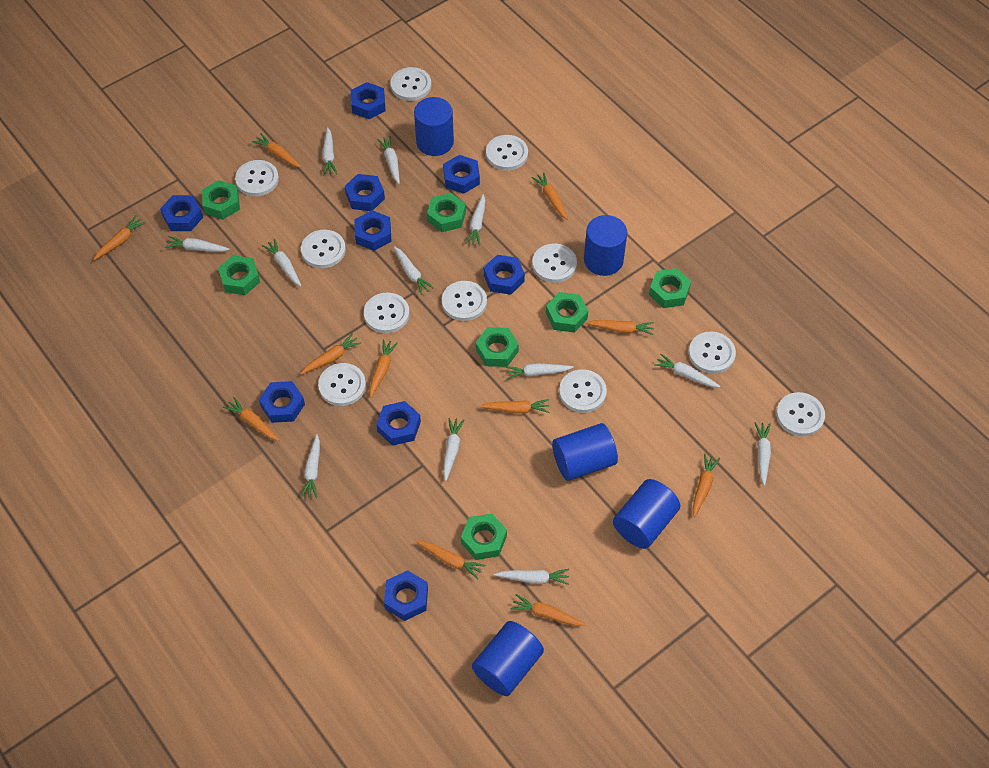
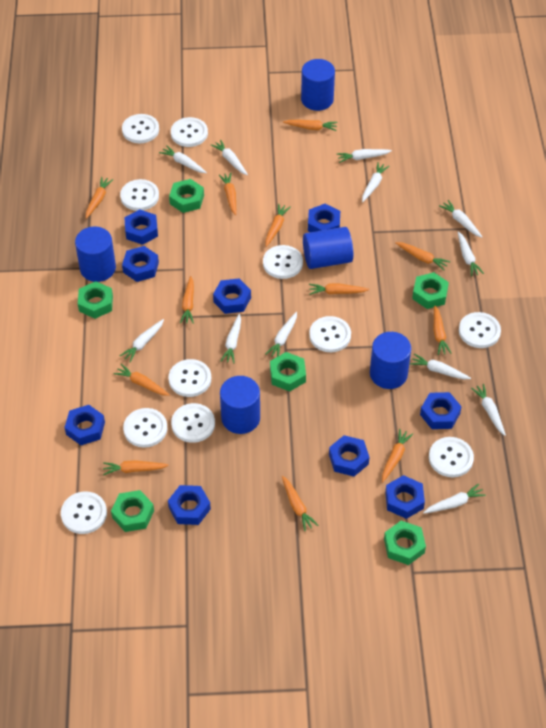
green nut: [202,180,240,220] [218,255,260,295] [427,193,466,232] [461,513,507,560] [476,327,519,367] [546,292,588,333] [649,268,691,308] = 7 -> [78,281,113,319] [111,490,154,532] [169,179,204,213] [270,352,306,391] [384,521,426,565] [412,272,449,309] = 6
orange carrot: [94,216,146,260] [223,397,279,441] [252,133,302,168] [301,333,361,374] [369,339,398,398] [416,541,485,579] [480,399,550,413] [510,594,586,626] [532,172,568,220] [586,320,654,335] [693,454,720,517] = 11 -> [86,177,113,219] [103,460,169,475] [113,364,170,396] [180,276,194,324] [219,173,236,215] [265,204,290,247] [282,476,318,531] [283,120,338,131] [309,283,369,295] [382,429,413,482] [395,242,450,270] [434,306,452,355] = 12

